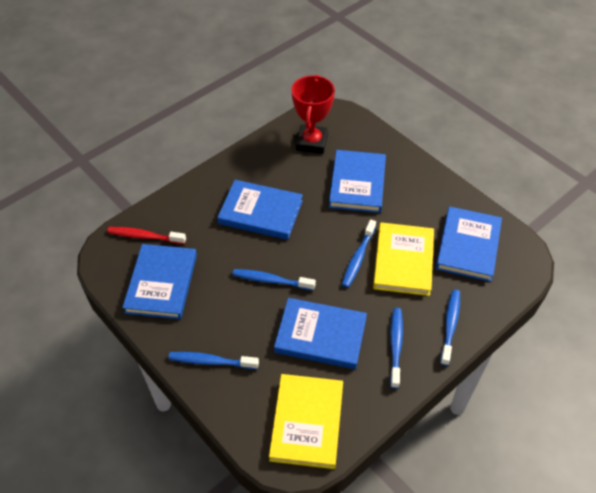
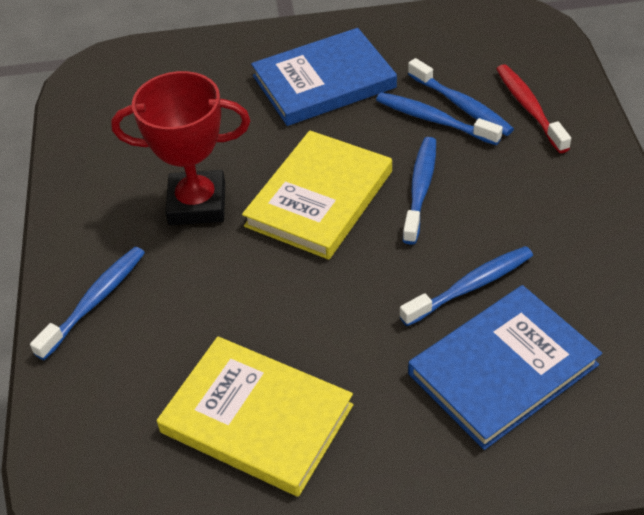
blue book: [122,244,197,319] [217,180,303,240] [274,298,367,369] [329,150,386,213] [436,207,502,282] = 5 -> [251,28,397,126] [408,285,602,450] = 2

